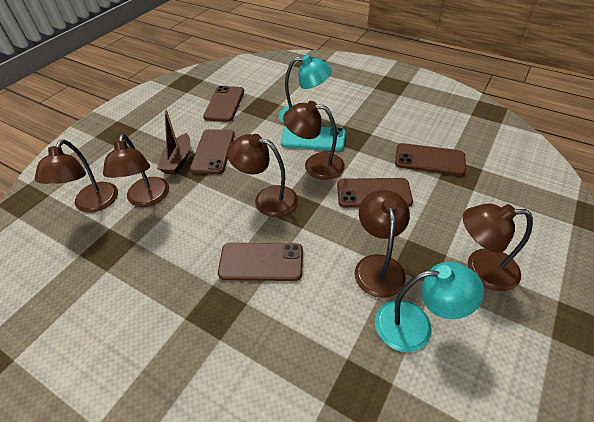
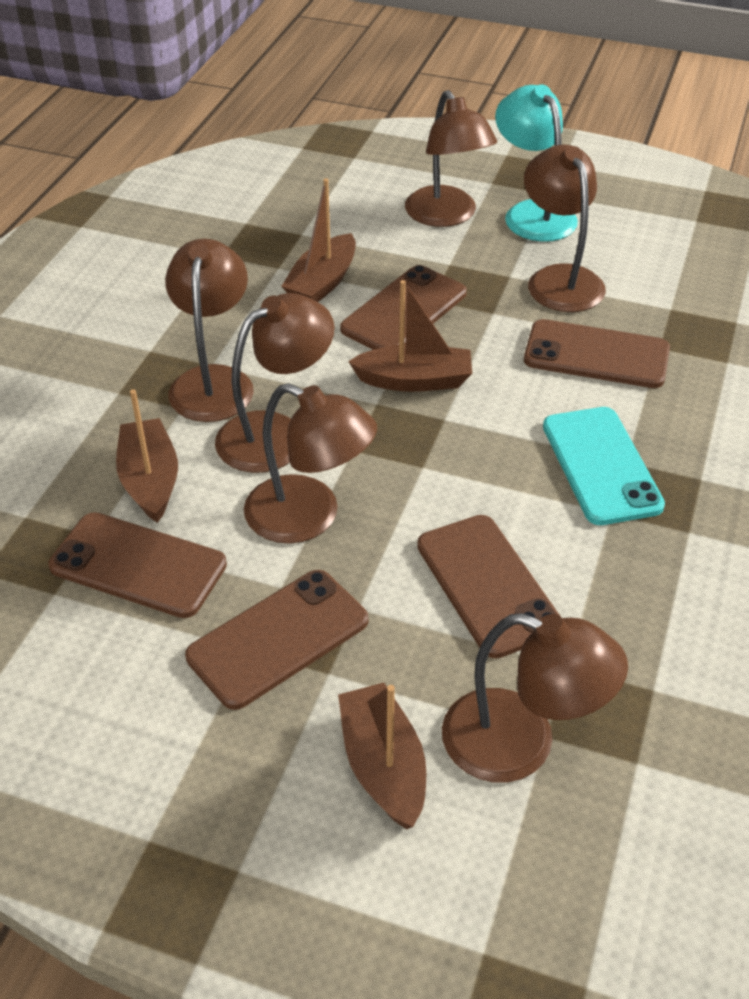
brown boat: [157,110,190,175] = 1 -> [116,389,178,523] [281,178,356,302] [338,683,426,829] [348,280,472,392] = 4
turquoise lamp: [279,55,332,123] [375,262,484,352] = 2 -> [495,84,578,242] = 1

